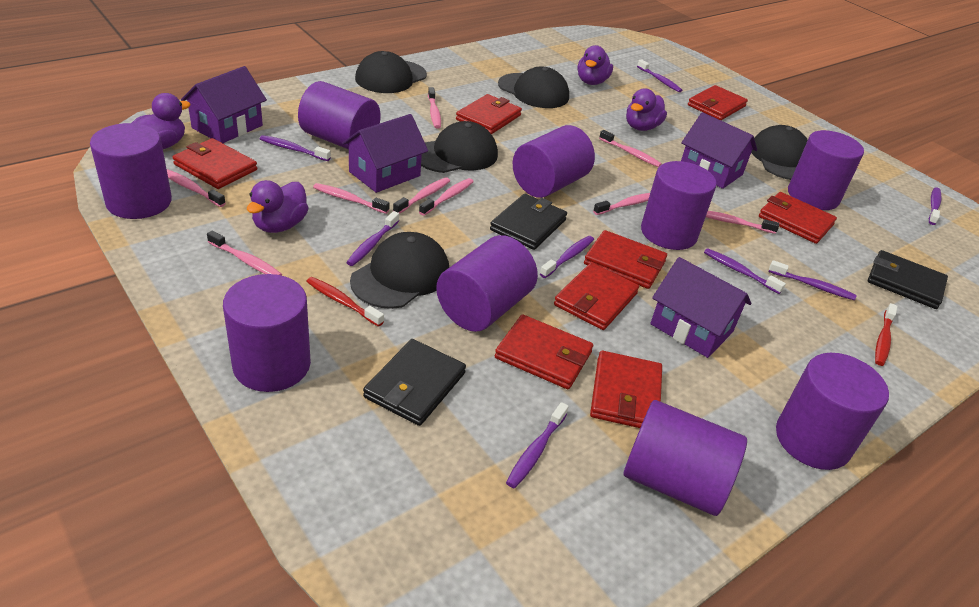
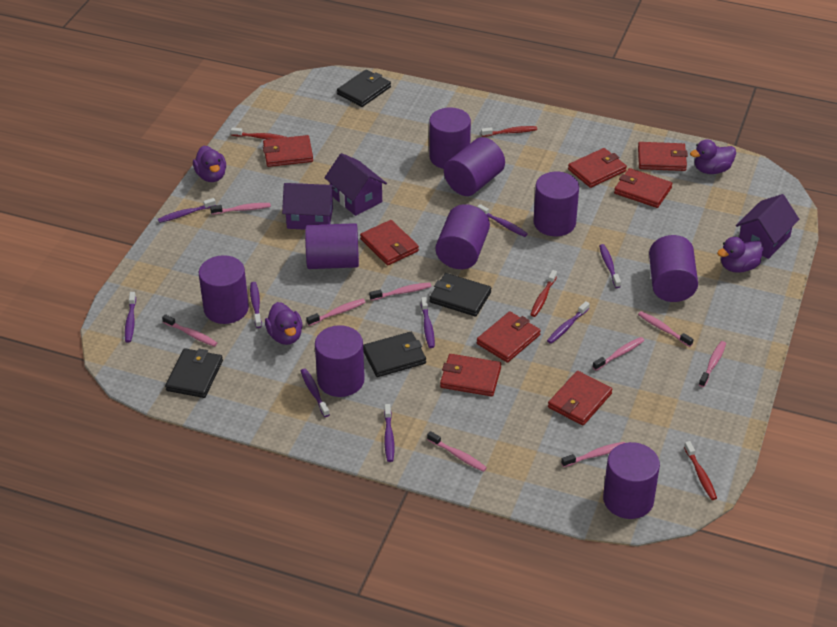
black cap: [350,232,449,309] [355,51,427,93] [421,121,498,173] [498,67,569,108] [751,125,808,180] = 5 -> none = 0
black wallet: [363,339,466,426] [490,194,567,250] [868,250,948,309] = 3 -> [165,348,223,398] [337,70,391,107] [363,332,426,377] [429,273,491,317] = 4
purple house: [181,66,267,143] [342,114,428,193] [650,257,752,358] [681,112,757,189] = 4 -> [282,183,335,230] [324,153,387,216] [736,194,799,259] = 3
purple toothbrush: [260,135,331,161] [346,211,399,266] [506,402,569,488] [540,236,594,278] [637,59,682,92] [704,248,786,294] [768,260,857,301] [929,187,941,225] = 8 -> [125,292,136,343] [158,198,216,223] [250,282,262,328] [301,368,330,417] [384,404,394,462] [421,297,435,348] [477,204,528,237] [547,301,590,344] [599,244,621,288] = 9
red toothbrush: [306,277,384,327] [875,303,898,366] = 2 -> [231,127,285,139] [481,126,537,137] [530,270,557,317] [684,441,717,500] = 4

